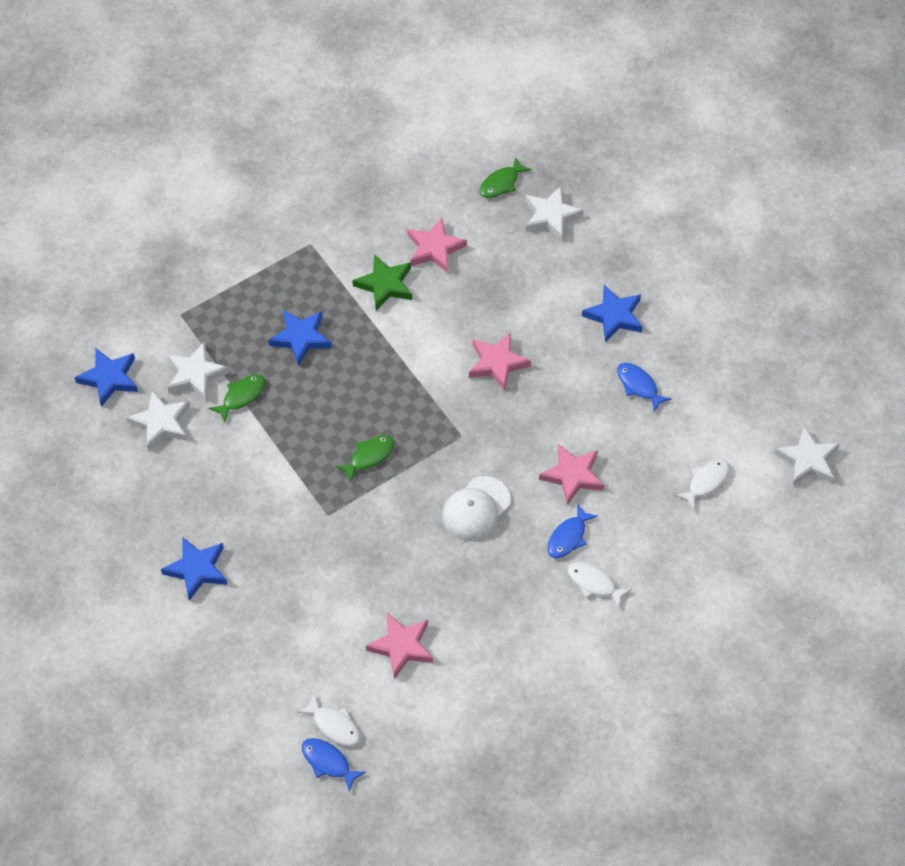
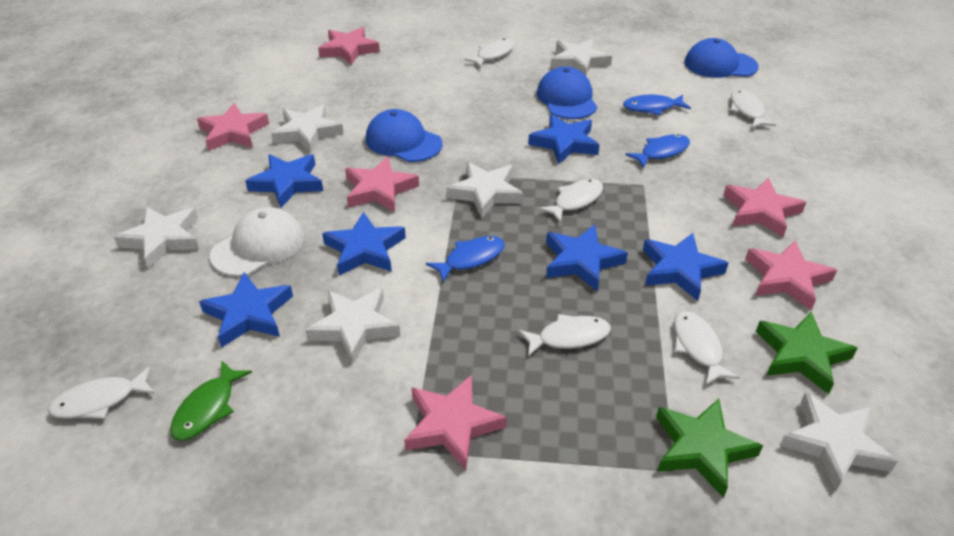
blue cap: none = 0 -> [366,109,442,162] [537,67,597,119] [685,38,758,78] = 3
blue star: [75,348,138,407] [161,537,227,601] [268,309,332,366] [582,285,643,342] = 4 -> [199,272,293,348] [245,154,323,208] [322,212,406,275] [528,114,600,165] [546,224,628,292] [643,233,728,301] = 6
green fish: [209,375,265,423] [335,435,394,483] [480,157,532,198] = 3 -> [170,360,252,440] = 1
green star: [352,254,412,311] = 1 -> [656,399,763,498] [756,311,858,394] = 2
pink star: [366,613,433,679] [407,218,467,273] [469,332,531,391] [539,444,604,505] = 4 -> [197,103,269,151] [318,27,380,65] [345,157,419,212] [404,375,507,470] [723,178,806,237] [745,240,837,310] = 6
white fish: [297,693,360,746] [567,562,632,609] [675,460,730,510] = 3 -> [48,366,155,419] [464,39,514,67] [518,314,611,357] [538,179,603,222] [674,311,740,386] [730,90,776,128] = 6
white star: [126,390,190,451] [167,342,229,401] [525,186,584,241] [774,426,840,486] = 4 -> [114,207,199,269] [271,104,344,153] [305,288,400,364] [446,162,523,219] [550,39,612,76] [780,392,898,491] = 6

